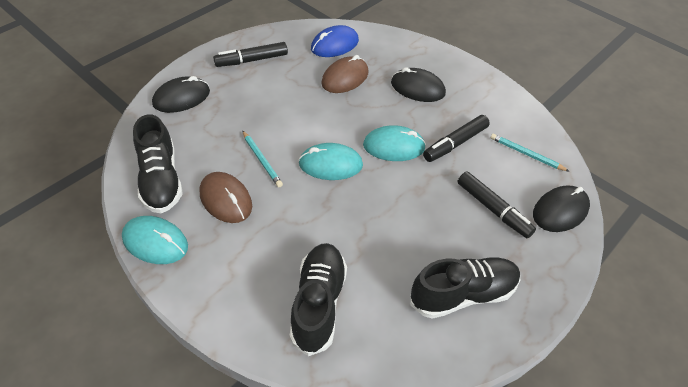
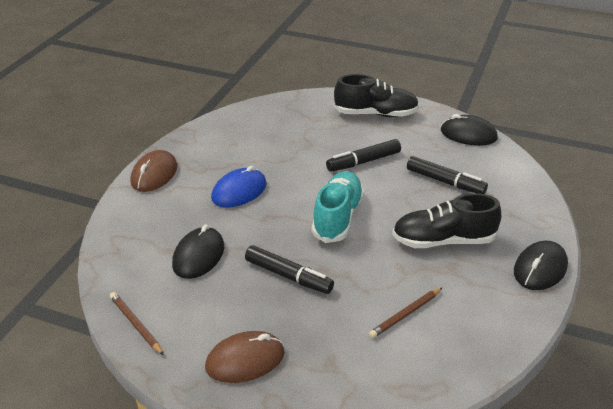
black shoe: [133,114,182,213] [290,243,347,356] [410,257,520,319] = 3 -> [334,74,419,117] [392,193,501,248] = 2
brown pencil: none = 0 -> [110,292,164,355] [369,287,443,338] = 2
turquoise mouse: [122,216,188,264] [299,143,363,180] [363,125,426,161] = 3 -> none = 0
turquoise pencil: [242,130,283,187] [491,134,570,172] = 2 -> none = 0
turquoise shoe: none = 0 -> [312,171,364,243] = 1

